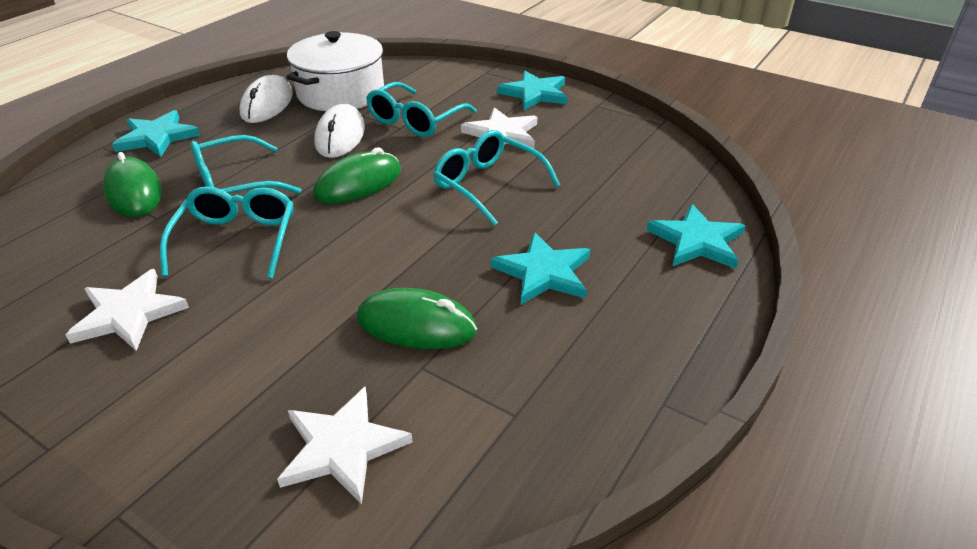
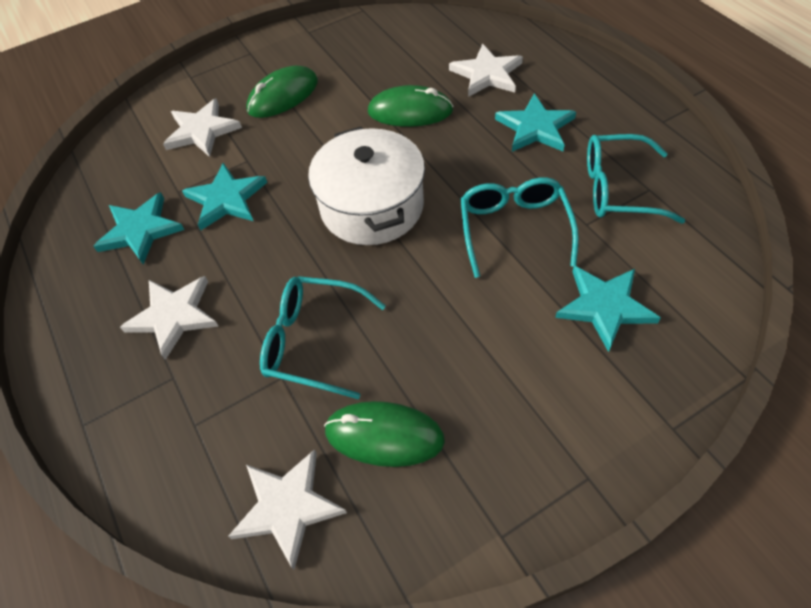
turquoise glasses: [160,187,293,279] [191,135,301,194] [366,82,477,137] [433,130,560,226] = 4 -> [260,276,386,399] [461,178,579,278] [587,134,685,223] = 3
white mouse: [240,75,293,123] [314,104,365,158] = 2 -> none = 0
white star: [66,269,189,351] [277,387,413,504] [461,107,537,149] = 3 -> [120,276,218,360] [163,98,242,157] [228,449,347,570] [449,44,523,97] = 4

